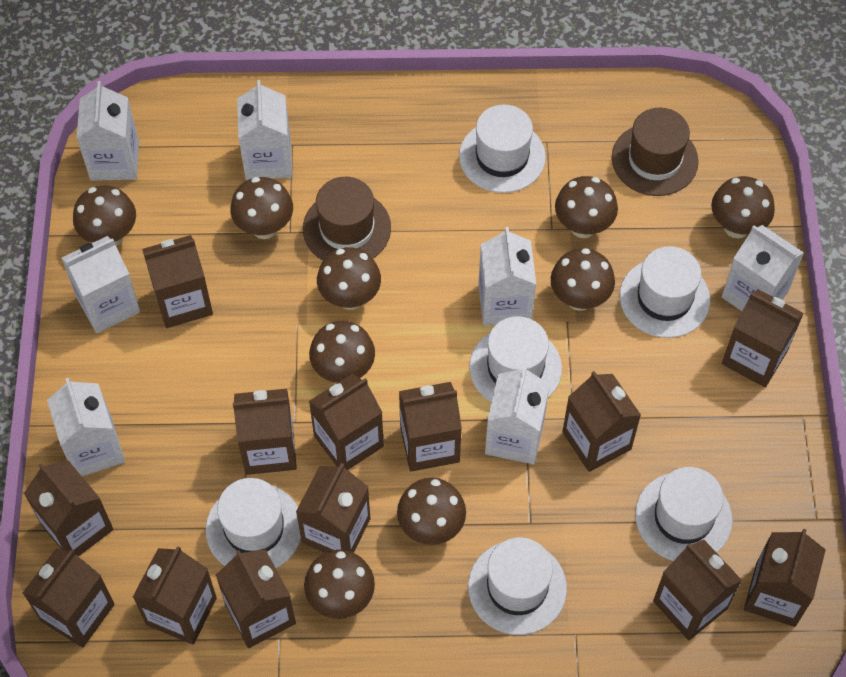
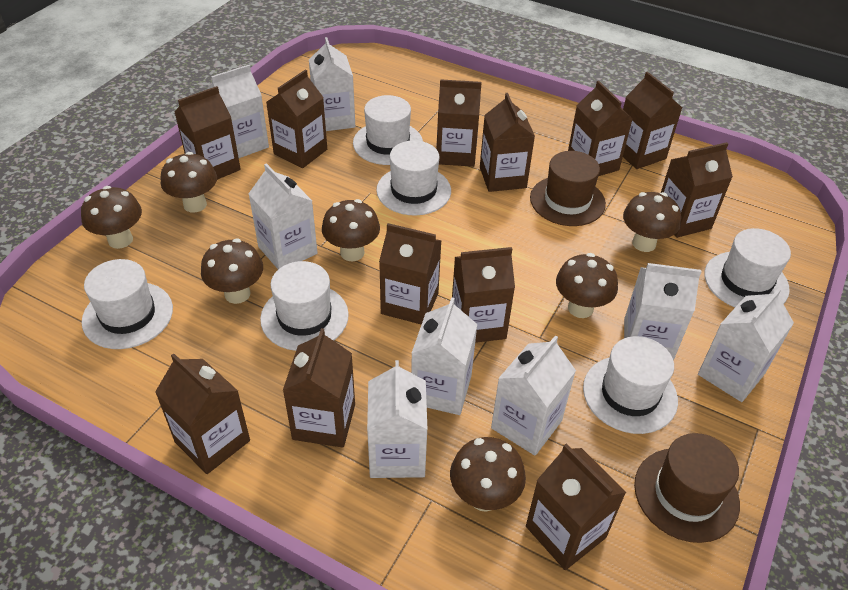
brown carton: [23,548,115,648] [24,461,114,557] [133,546,217,645] [142,235,213,328] [216,550,296,648] [233,389,297,475] [296,463,370,553] [309,374,384,470] [399,382,462,472] [562,371,641,472] [653,540,742,640] [722,289,804,387] [744,529,826,627] = 13 -> [155,353,250,474] [174,86,241,180] [266,70,327,168] [283,328,355,448] [379,223,441,325] [436,79,482,167] [452,247,515,343] [480,93,535,192] [526,444,626,570] [568,81,633,176] [623,72,682,169] [661,142,733,238] = 12
brown mushroom: [73,185,136,246] [230,177,293,239] [304,550,375,619] [309,321,375,383] [317,247,381,310] [397,478,466,545] [551,248,615,311] [555,176,618,238] [711,176,775,238] = 9 -> [81,186,142,249] [161,152,217,213] [201,239,263,304] [322,199,380,261] [450,437,526,512] [556,253,618,318] [623,192,681,252] = 7
white carton: [47,378,125,476] [62,236,141,333] [77,81,139,181] [237,80,292,180] [478,227,537,326] [485,365,550,464] [722,225,804,311] = 7 -> [207,65,269,158] [248,163,318,269] [309,37,355,131] [367,360,427,478] [411,297,478,415] [491,335,576,456] [624,263,702,361] [698,288,794,402] = 8

